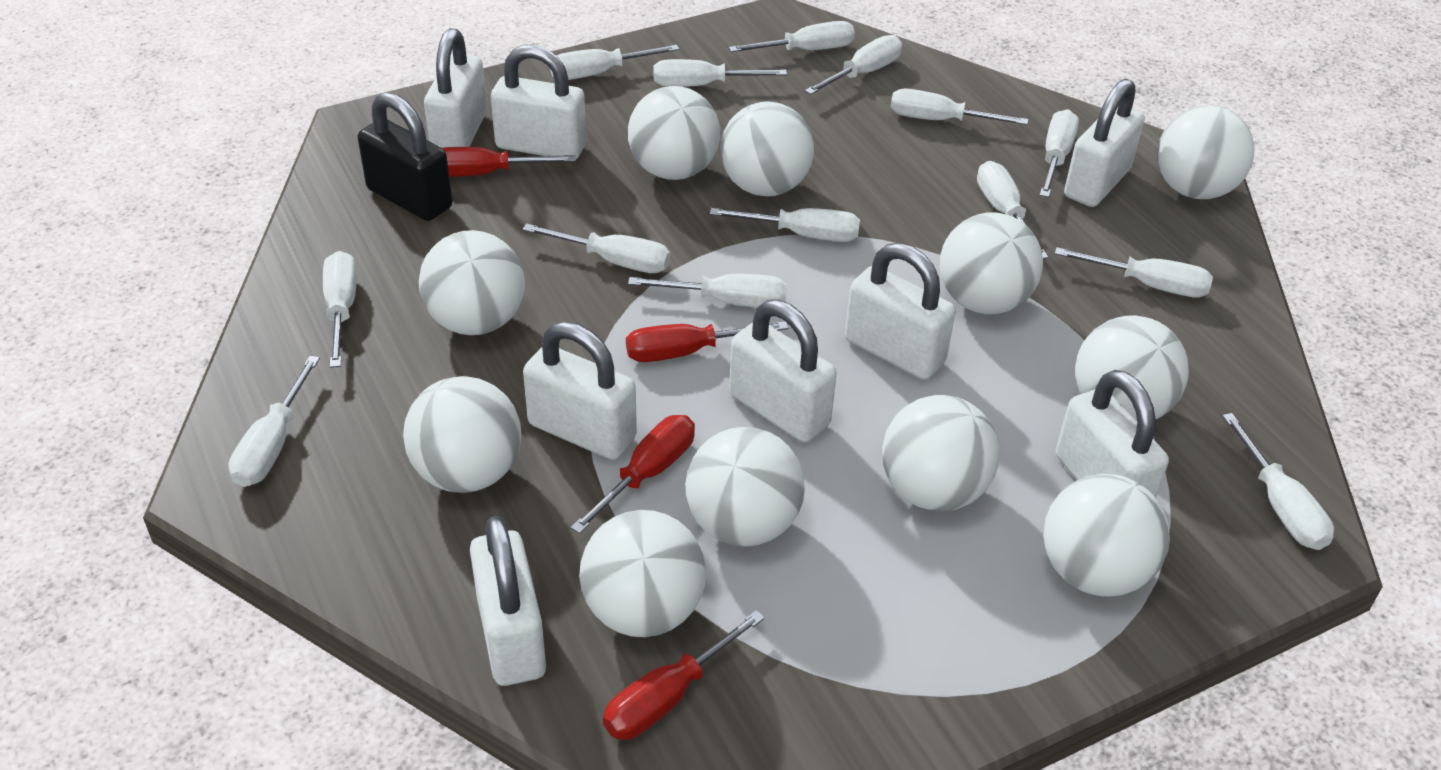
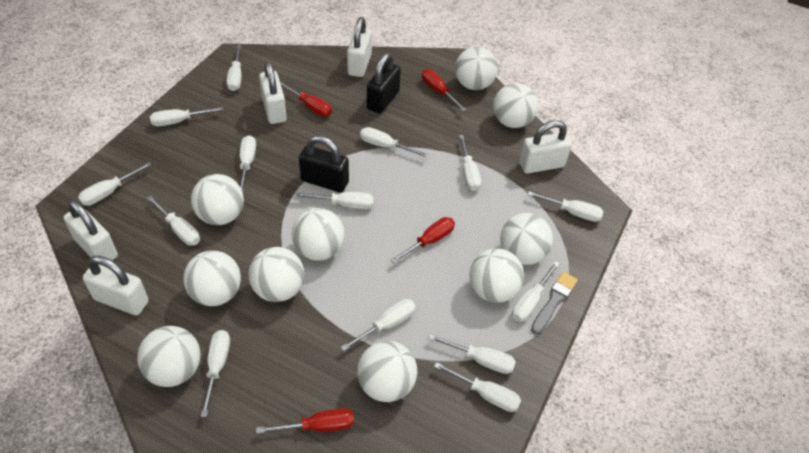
black padlock: [358,92,452,221] = 1 -> [299,135,349,193] [367,53,401,114] = 2
grey brush: none = 0 -> [531,272,578,334] = 1
white ball: [403,376,521,493] [419,230,525,335] [579,510,706,637] [628,86,720,180] [685,427,805,547] [720,101,814,196] [882,395,1000,511] [940,212,1043,314] [1043,474,1170,597] [1075,315,1189,421] [1157,106,1254,199] = 11 -> [137,326,201,387] [183,250,241,306] [191,174,244,225] [248,247,305,302] [292,208,345,261] [357,341,417,402] [455,47,498,90] [470,248,524,303] [493,83,538,128] [500,213,553,265] = 10
white padlock: [424,28,487,148] [470,516,546,686] [491,45,586,159] [523,322,637,460] [729,300,837,443] [845,243,956,380] [1056,370,1169,498] [1064,79,1145,207] = 8 -> [63,200,118,260] [83,255,149,315] [259,61,287,124] [347,17,372,77] [519,120,572,174] = 5

